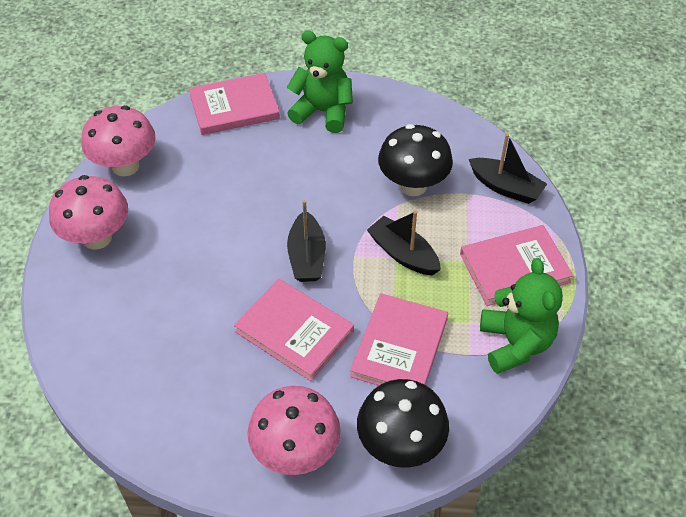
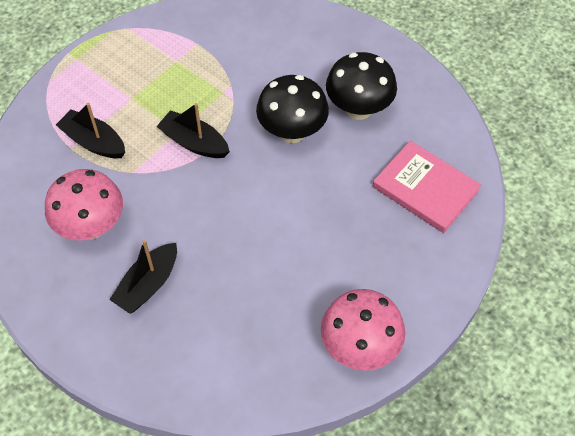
green teddy bear: [287,30,353,133] [480,258,563,374] = 2 -> none = 0
pink book: [189,73,280,135] [234,279,354,381] [350,293,448,386] [460,225,573,306] = 4 -> [373,141,481,233] = 1
pink mushroom: [49,175,128,249] [81,106,156,176] [247,386,341,475] = 3 -> [45,169,123,240] [321,289,405,371] = 2

